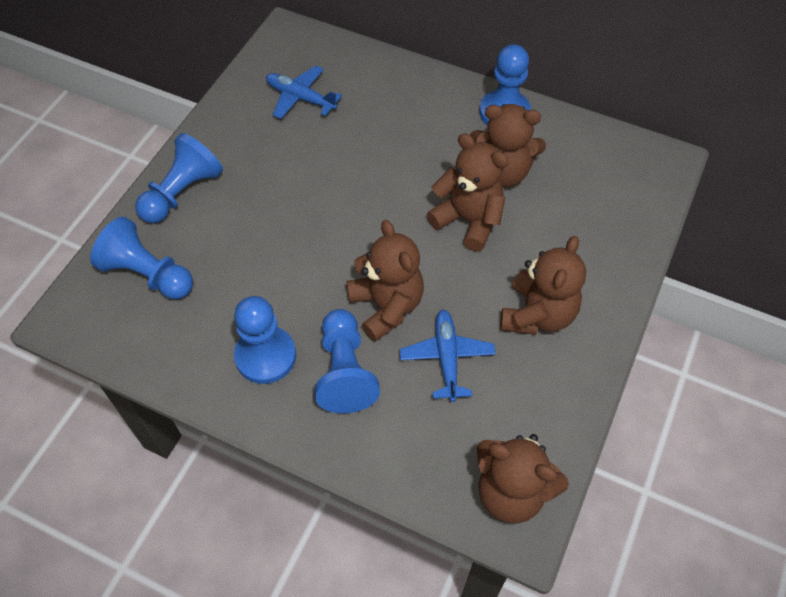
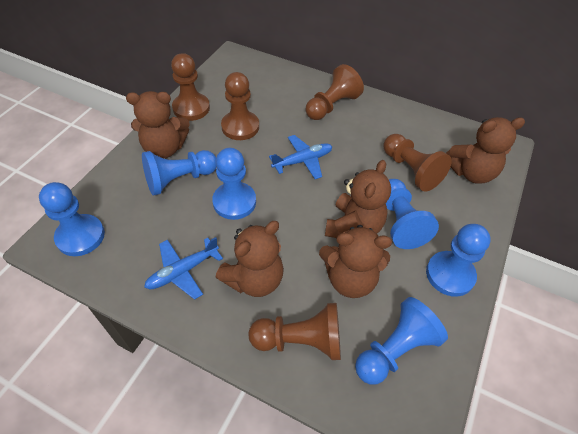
blue pawn: [90,217,193,299] [135,133,223,223] [234,296,296,384] [315,309,380,413] [479,44,531,125] = 5 -> [39,182,105,256] [142,150,217,196] [212,148,256,220] [355,297,448,385] [386,179,439,249] [426,224,491,297] = 6
brown pawn: none = 0 -> [171,53,210,121] [221,72,259,140] [249,303,341,360] [305,64,364,120] [383,134,452,192] = 5

